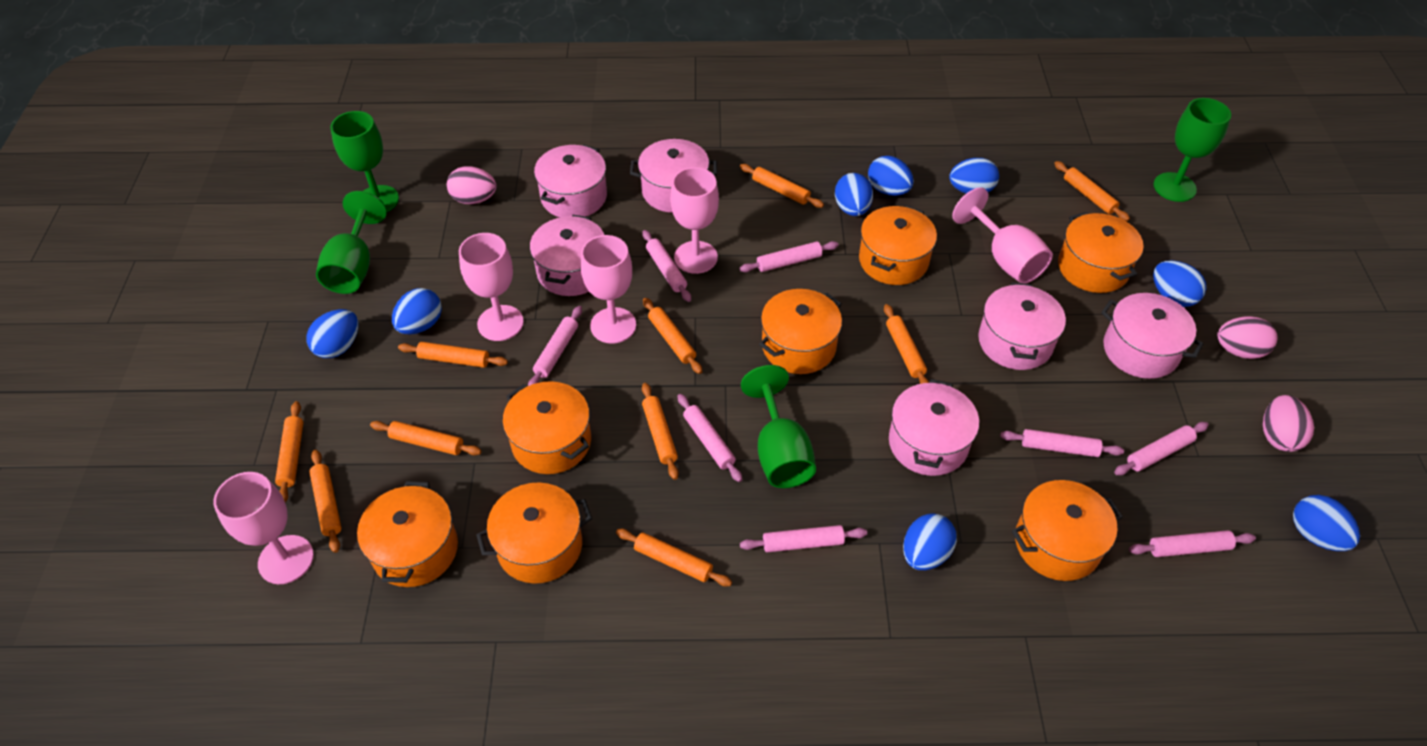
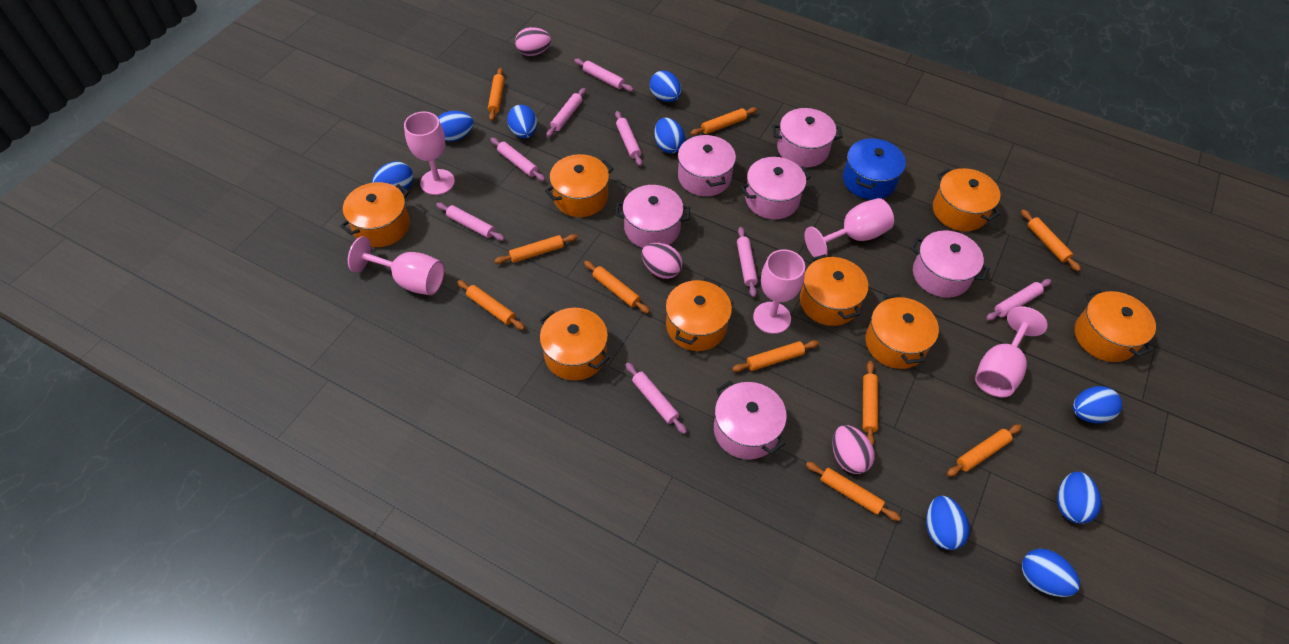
blue egg: [306,309,358,358] [392,288,442,335] [835,173,873,216] [868,156,914,196] [903,513,957,570] [949,158,999,194] [1153,260,1206,307] [1293,495,1360,551] = 8 -> [372,161,413,192] [438,111,474,141] [507,105,537,138] [650,71,681,102] [654,118,685,153] [926,496,969,550] [1022,549,1080,597] [1057,471,1101,524] [1073,386,1122,423] = 9
blue pot: none = 0 -> [843,138,906,200] = 1
green goblet: [316,191,387,294] [330,111,399,212] [741,365,816,488] [1154,98,1231,202] = 4 -> none = 0
orange pot: [357,481,458,587] [476,482,592,584] [503,381,591,474] [759,289,842,374] [859,206,937,285] [1012,480,1123,581] [1058,212,1144,293] = 7 -> [340,182,410,247] [540,308,609,381] [545,154,613,217] [666,278,732,351] [800,254,868,326] [865,294,939,369] [933,168,1001,231] [1075,289,1156,362] = 8

